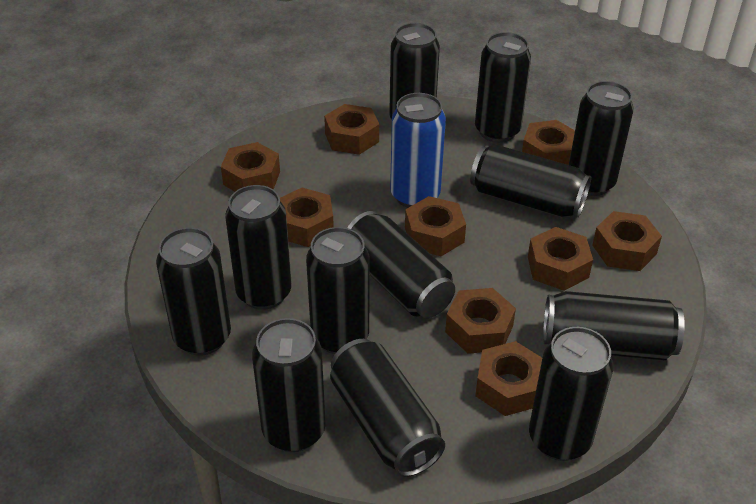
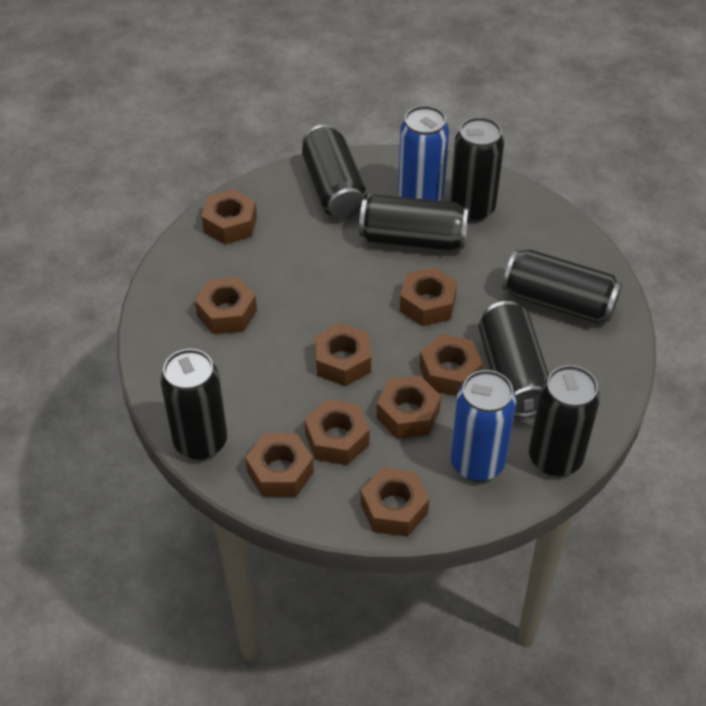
black can: [156,228,231,355] [225,185,292,310] [252,318,326,452] [306,227,369,354] [330,339,445,477] [348,211,455,318] [389,23,440,120] [470,144,591,218] [475,32,531,143] [529,327,614,461] [543,291,685,360] [569,81,634,196] = 12 -> [161,349,227,460] [302,125,367,220] [359,194,469,251] [450,117,504,222] [479,301,549,417] [502,250,622,324] [529,365,600,477] = 7
blue can: [390,93,446,208] = 1 -> [398,105,449,201] [450,370,516,482] = 2

